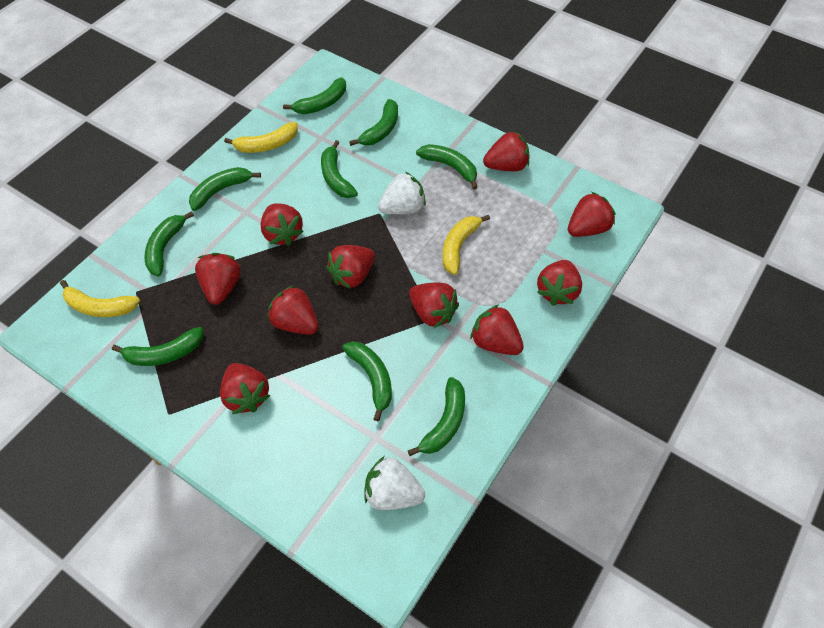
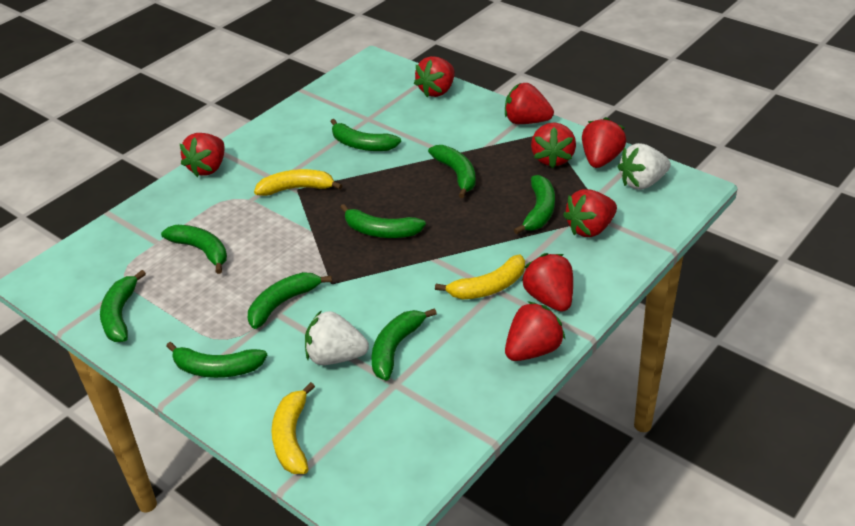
red strawberry: [195,253,241,305] [220,363,270,414] [261,203,304,246] [268,285,319,335] [326,245,375,289] [409,283,459,328] [470,305,524,355] [483,131,529,171] [537,260,582,306] [568,192,615,237] = 10 -> [180,133,225,177] [414,56,455,97] [505,83,554,124] [505,301,565,361] [522,253,573,312] [531,122,576,168] [563,189,617,237] [582,117,626,168] = 8

